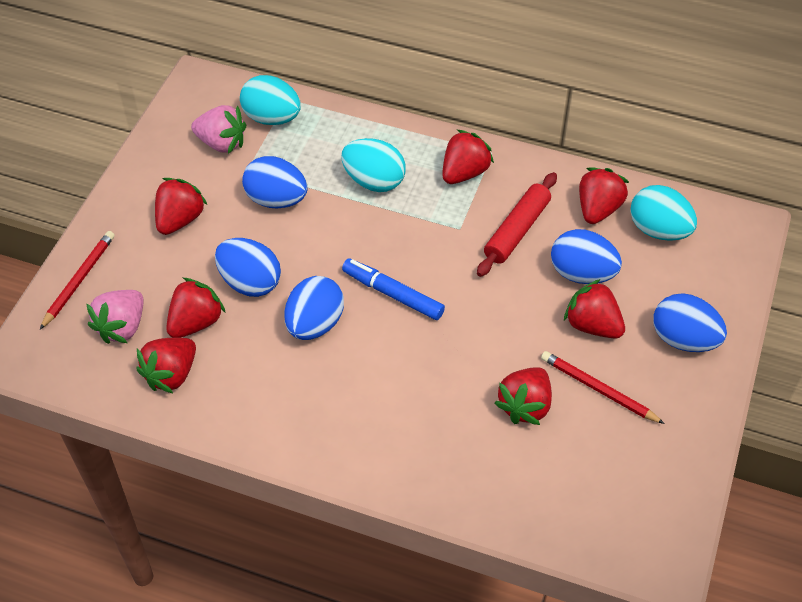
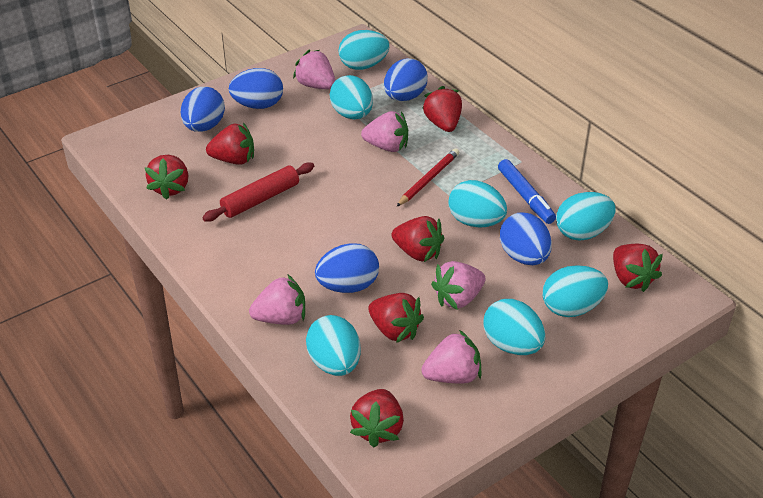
pink strawberry: [86,290,144,344] [191,105,246,154] = 2 -> [249,275,305,325] [293,49,335,89] [361,111,408,152] [421,330,481,384] [431,261,486,310] = 5
red pencil: [40,231,115,330] [541,351,665,424] = 2 -> [396,148,459,207] = 1
turquoise egg: [240,75,301,125] [341,138,406,192] [630,185,697,241] = 3 -> [306,315,361,376] [330,75,373,119] [338,30,390,70] [448,180,507,228] [484,299,545,355] [543,265,608,317] [556,192,616,240] = 7

